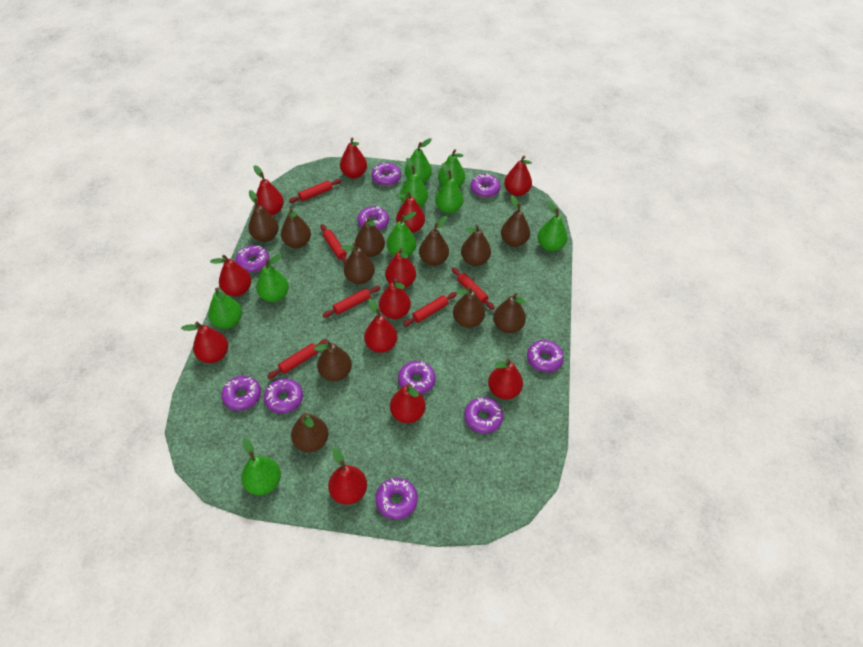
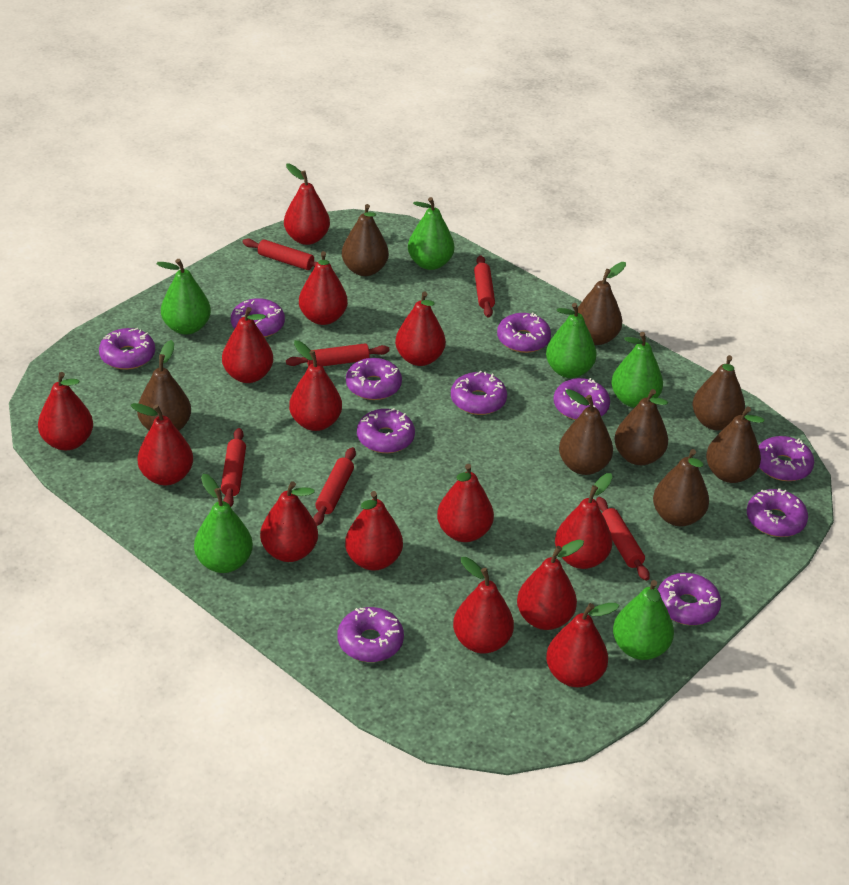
brown pear: [248,190,279,242] [281,207,311,248] [291,413,328,452] [314,340,352,381] [341,243,375,284] [355,216,385,257] [419,216,449,266] [453,286,485,328] [461,225,491,266] [493,293,526,333] [501,195,530,247] = 11 -> [137,340,191,431] [342,204,389,276] [559,389,613,475] [578,262,626,345] [614,389,668,465] [653,449,709,526] [692,355,745,430] [706,407,765,483] = 8
green pear: [208,288,242,329] [241,437,281,495] [256,254,289,302] [387,212,416,256] [400,158,428,207] [405,138,432,183] [435,163,463,214] [438,149,465,187] [538,201,567,252] = 9 -> [156,259,211,335] [194,474,253,573] [408,197,454,270] [546,303,597,378] [611,332,663,408] [613,580,674,660] = 6
purple donut: [222,376,261,411] [235,245,270,273] [264,378,303,414] [358,206,389,230] [371,163,401,186] [375,478,418,520] [398,361,436,394] [464,397,503,433] [470,174,500,198] [527,340,564,372] = 10 -> [99,328,155,370] [231,298,285,337] [338,607,404,662] [346,358,402,400] [357,408,415,453] [451,371,507,415] [497,312,551,353] [554,378,610,420] [658,573,721,625] [747,488,808,537] [759,436,814,481] = 11
red pear: [181,322,228,363] [210,255,251,296] [254,165,284,215] [328,447,367,505] [340,138,367,178] [364,299,397,353] [379,278,411,319] [385,248,416,288] [390,383,426,423] [396,191,425,233] [488,359,523,399] [504,156,532,196] = 12 -> [38,372,93,450] [131,403,193,485] [222,307,273,383] [260,481,318,562] [284,164,330,245] [289,340,342,431] [299,251,348,325] [345,491,403,571] [395,292,446,366] [437,464,494,542] [453,557,514,654] [517,539,584,630] [546,603,619,687] [555,473,613,569] = 14

